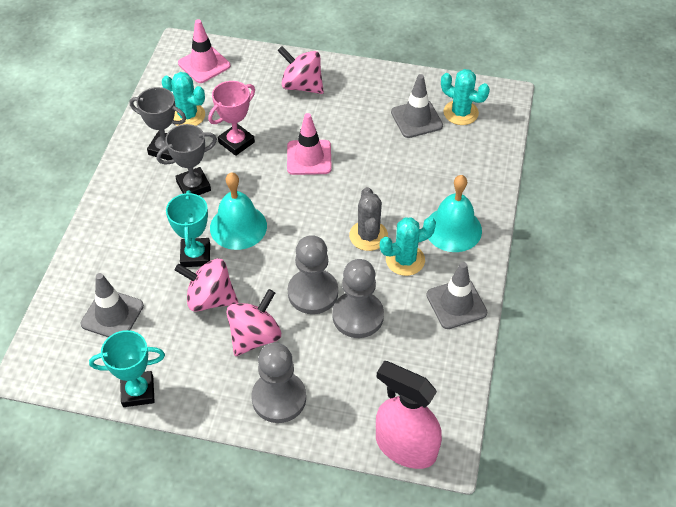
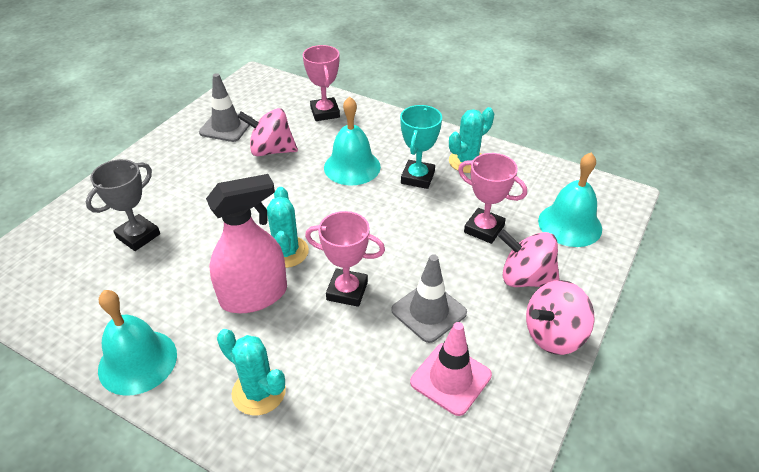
grey cactus: [349,187,388,251] = 1 -> none = 0
grey pawn: [251,343,306,423] [288,235,338,314] [332,259,384,338] = 3 -> none = 0
grey traffic cone: [81,273,144,337] [391,74,443,138] [426,262,487,329] = 3 -> [199,73,253,142] [391,254,467,343] = 2
grey trophy: [130,87,186,160] [157,124,217,195] = 2 -> [86,159,160,251] = 1
pink traffic cone: [178,19,230,83] [287,113,332,175] = 2 -> [410,322,492,416] = 1
pink trophy: [208,81,255,156] = 1 -> [303,45,340,121] [305,211,385,307] [458,153,527,244] = 3
turquoise bell: [210,172,267,250] [428,175,482,252] = 2 -> [98,290,177,396] [324,96,381,185] [538,152,602,247] = 3
turquoise trophy: [89,330,165,407] [166,190,210,267] = 2 -> [400,105,442,189] = 1

